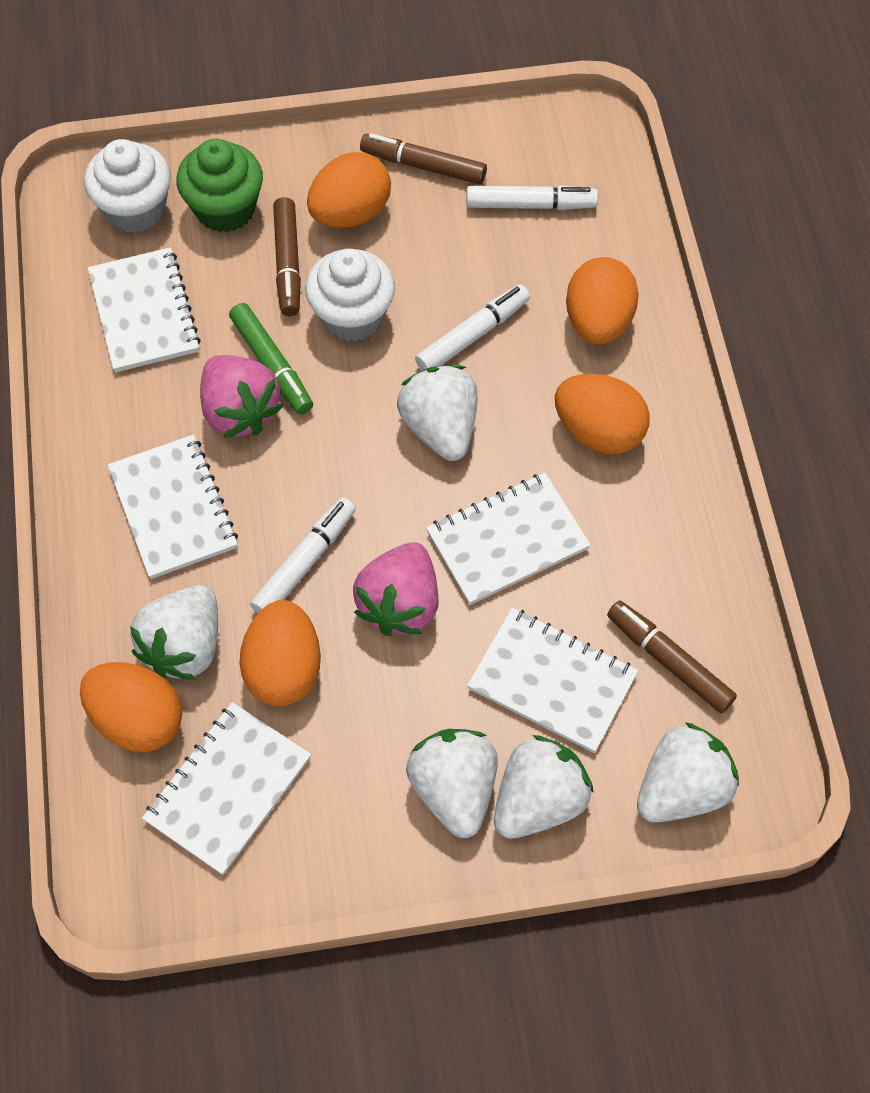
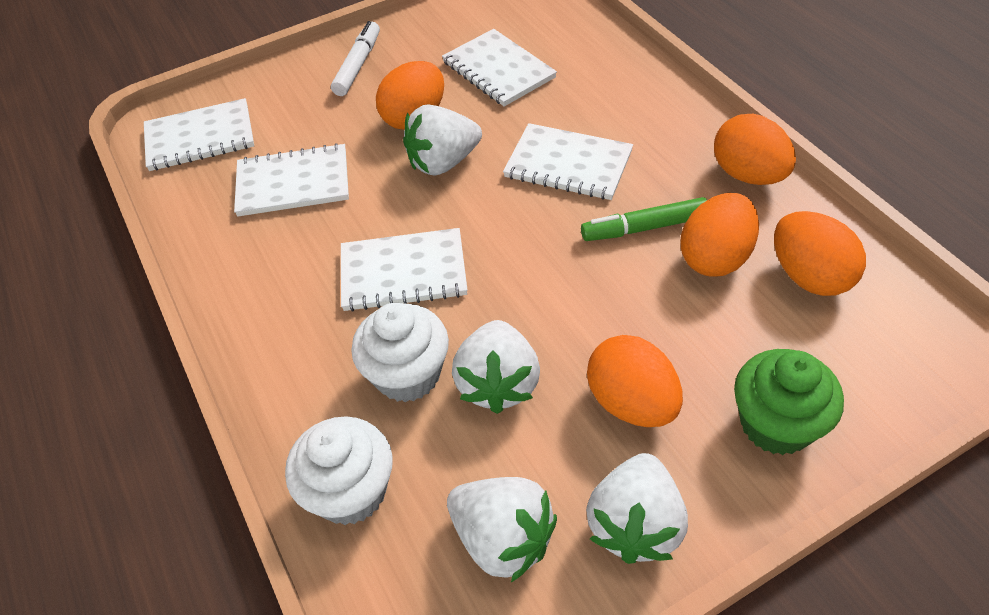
brown marker: [273,197,301,316] [360,133,487,185] [607,600,737,713] = 3 -> none = 0
pink strawberry: [200,355,283,438] [353,542,439,636] = 2 -> none = 0
white marker: [250,497,356,613] [415,284,530,371] [466,186,598,210] = 3 -> [331,21,380,96] = 1
white strawberry: [130,585,218,680] [397,365,478,461] [406,729,498,838] [494,735,594,839] [637,722,739,822] = 5 -> [403,104,482,176] [447,477,557,582] [452,320,540,414] [586,453,688,564] = 4

